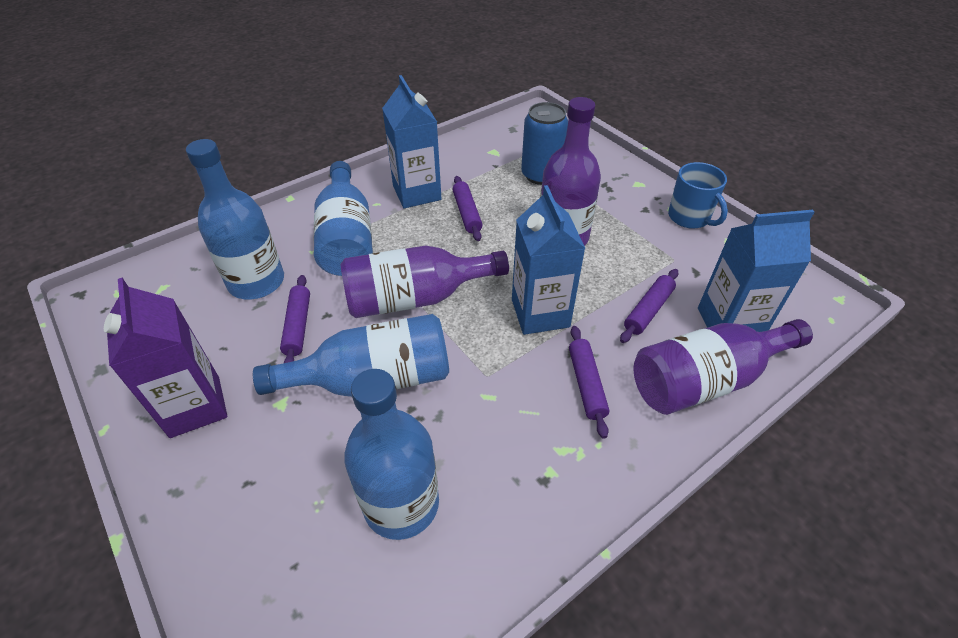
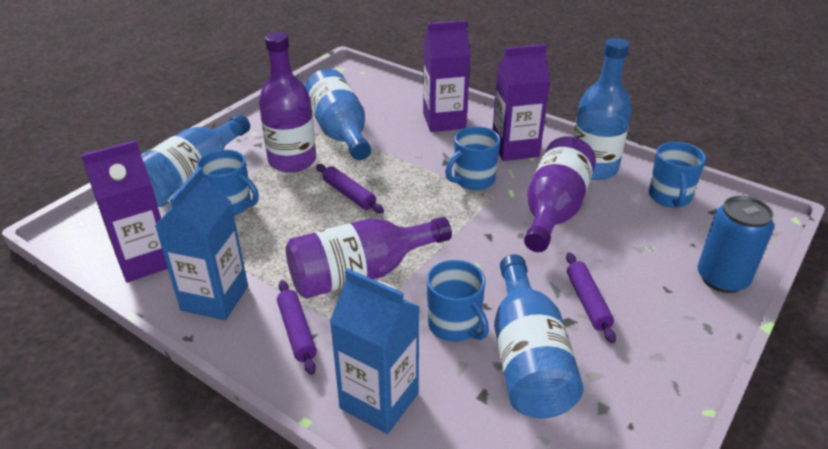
blue carton: [382,75,442,208] [512,185,586,335] [698,210,814,332] = 3 -> [155,167,248,320] [330,268,420,434] = 2
blue mug: [668,162,728,229] = 1 -> [196,150,259,215] [427,260,489,342] [445,126,500,190] [649,142,706,208] = 4
purple carton: [104,278,227,438] = 1 -> [81,140,168,283] [423,20,470,132] [493,44,550,161] = 3
purple rolling pin: [280,275,310,363] [452,176,482,241] [569,326,610,439] [620,269,678,343] = 4 -> [277,280,317,375] [316,164,384,213] [566,252,616,343] = 3

